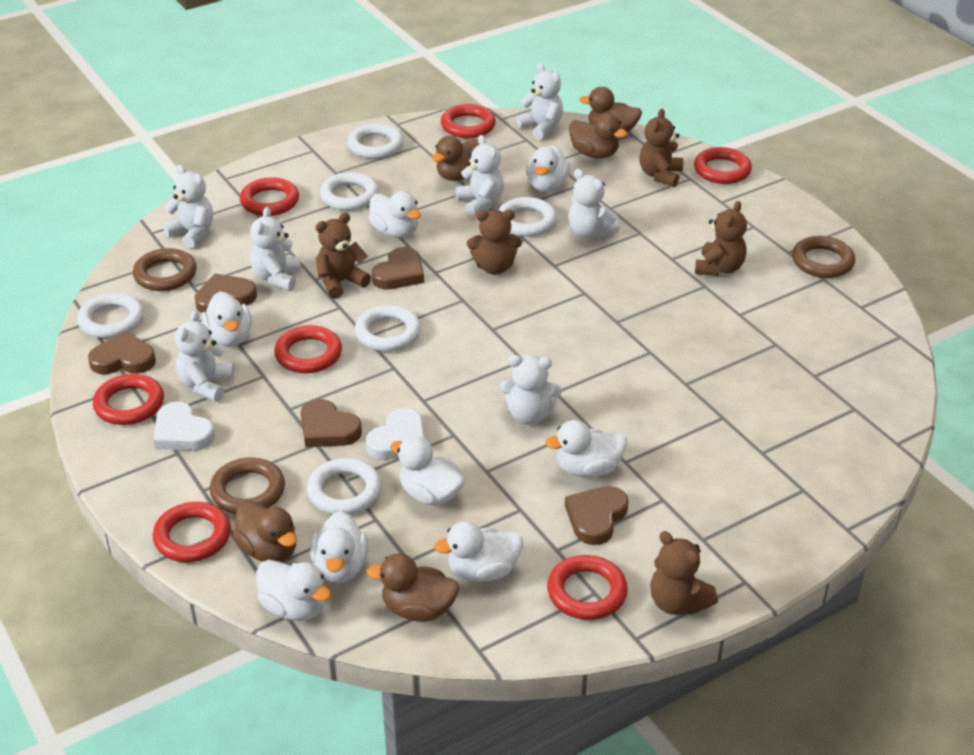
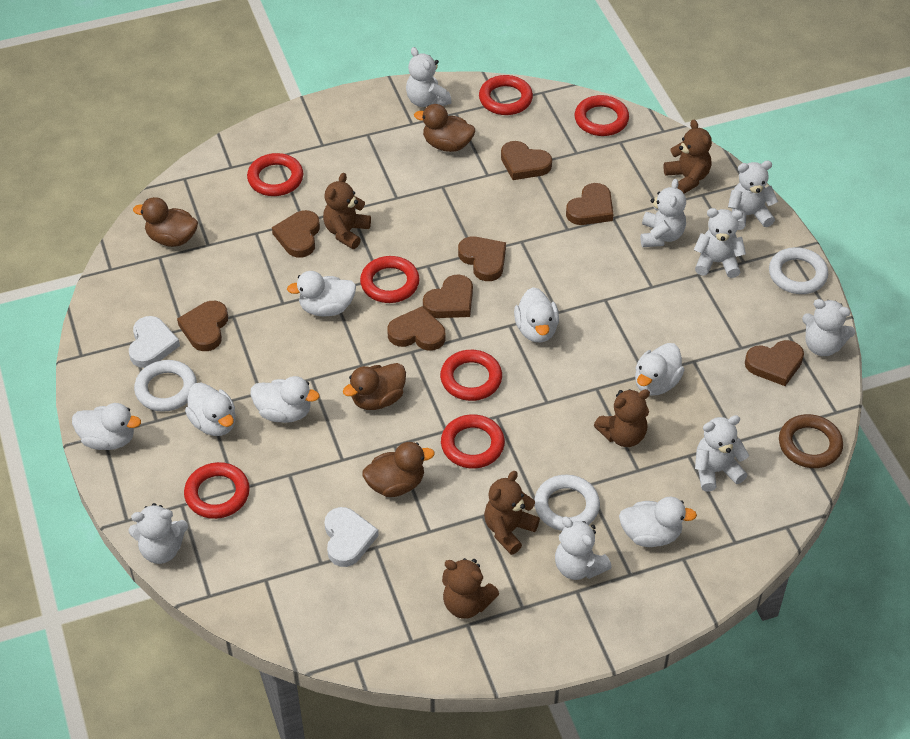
brown duck: [233,501,297,562] [367,554,459,622] [432,136,479,181] [569,113,627,158] [579,87,642,133] = 5 -> [133,197,198,247] [343,363,406,410] [362,442,435,497] [414,104,475,152] = 4
brown heart: [88,331,156,374] [194,273,257,313] [300,399,362,447] [372,247,424,289] [565,486,629,545] = 5 -> [177,301,228,351] [272,210,320,258] [387,306,445,351] [423,274,473,318] [458,237,506,281] [501,141,552,180] [566,183,613,225] [745,340,804,386] = 8
brown ring: [133,248,197,291] [209,457,285,514] [792,236,855,278] = 3 -> [779,414,843,468] = 1
white duck: [202,291,252,347] [256,560,331,621] [310,511,368,583] [369,191,421,238] [390,436,465,505] [434,521,523,582] [526,145,570,191] [545,420,627,478] = 8 -> [72,403,141,450] [185,383,236,436] [251,376,320,423] [287,271,356,317] [514,287,559,343] [619,497,697,547] [635,343,684,395] = 7
white ring: [77,293,144,339] [307,458,382,515] [320,172,379,210] [347,123,403,159] [355,305,421,352] [499,197,557,237] = 6 -> [134,360,197,412] [534,475,600,531] [769,247,828,294] = 3
white teddy bear: [163,165,213,248] [175,310,234,402] [250,207,301,291] [456,135,504,216] [500,355,562,425] [516,63,563,140] [569,169,620,238] = 7 -> [128,503,188,564] [406,47,451,107] [555,517,612,580] [641,179,686,247] [694,208,746,278] [695,415,749,492] [728,161,778,230] [802,299,855,356] = 8

